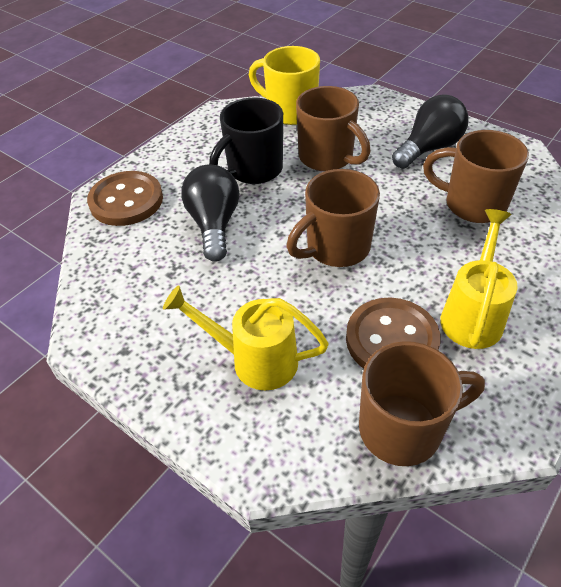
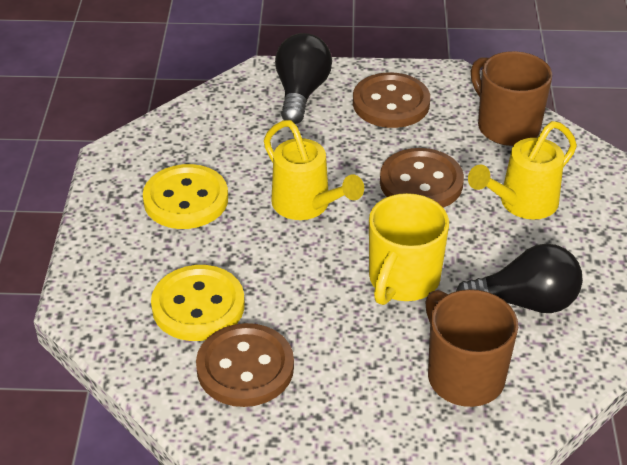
black mug: [209,98,283,184] = 1 -> none = 0
brown button: [87,171,163,226] [346,297,441,369] = 2 -> [196,323,294,407] [353,72,430,128] [380,148,464,208] = 3
brown mug: [287,169,380,267] [296,86,371,171] [359,341,485,466] [423,130,529,223] = 4 -> [425,289,518,407] [471,51,552,146] = 2
yellow button: none = 0 -> [143,164,228,229] [151,265,245,341] = 2

